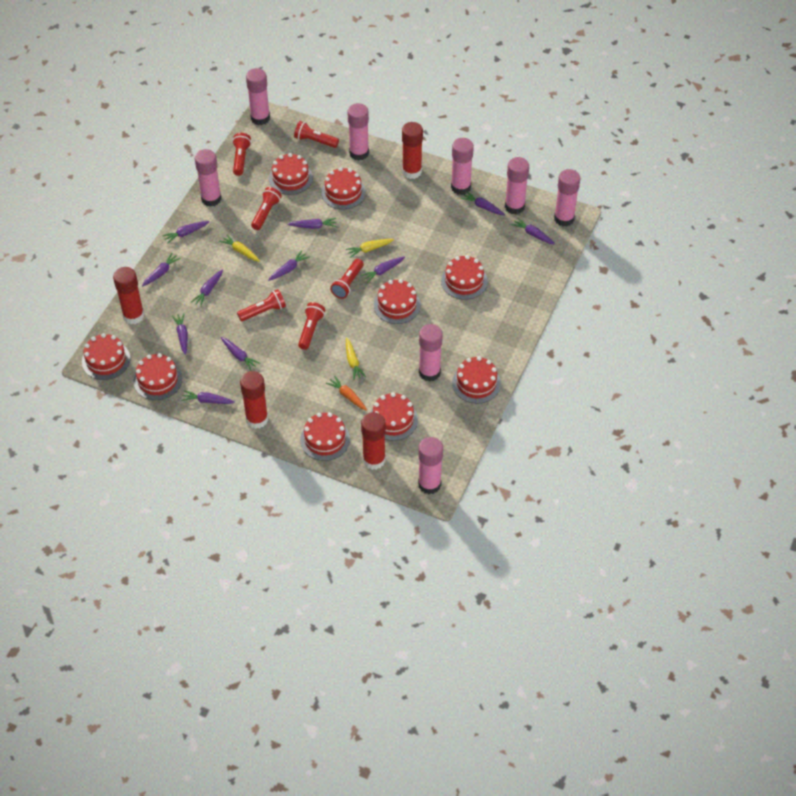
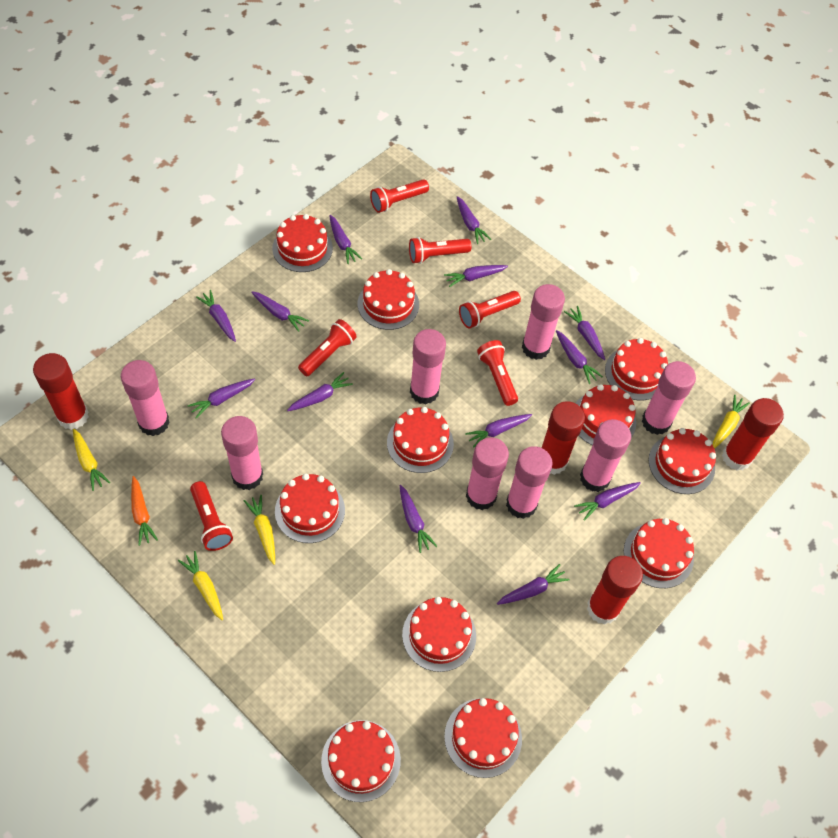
purple carrot: [142,253,181,287] [162,221,210,244] [172,313,188,355] [181,390,235,404] [191,269,223,307] [221,337,260,371] [268,250,310,281] [287,218,337,229] [361,256,405,283] [461,191,505,215] [511,218,555,245] = 11 -> [187,378,255,418] [196,290,236,342] [251,291,309,332] [287,372,353,411] [329,215,362,264] [400,485,437,553] [444,265,508,287] [457,196,491,244] [465,414,532,448] [497,564,570,605] [556,330,603,384] [564,306,605,360] [574,482,641,521] = 13
red cake: [82,333,130,380] [133,353,182,400] [269,153,313,195] [300,412,350,461] [321,167,366,209] [370,392,418,441] [374,279,421,324] [441,255,487,300] [452,356,501,404] = 9 -> [272,214,333,272] [275,473,345,543] [321,720,401,802] [358,269,419,330] [387,407,454,473] [402,597,476,672] [444,698,522,778] [576,384,636,445] [605,338,668,401] [624,518,694,588] [649,428,716,494] = 11
yellow carrot: [219,234,260,262] [346,239,394,258] [346,338,366,380] = 3 -> [73,429,110,491] [178,551,223,620] [244,495,275,565] [713,395,750,449] = 4

